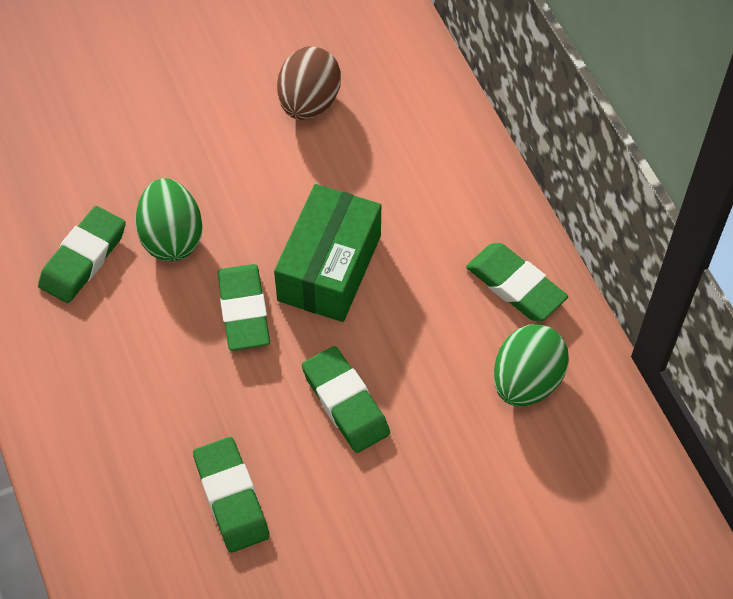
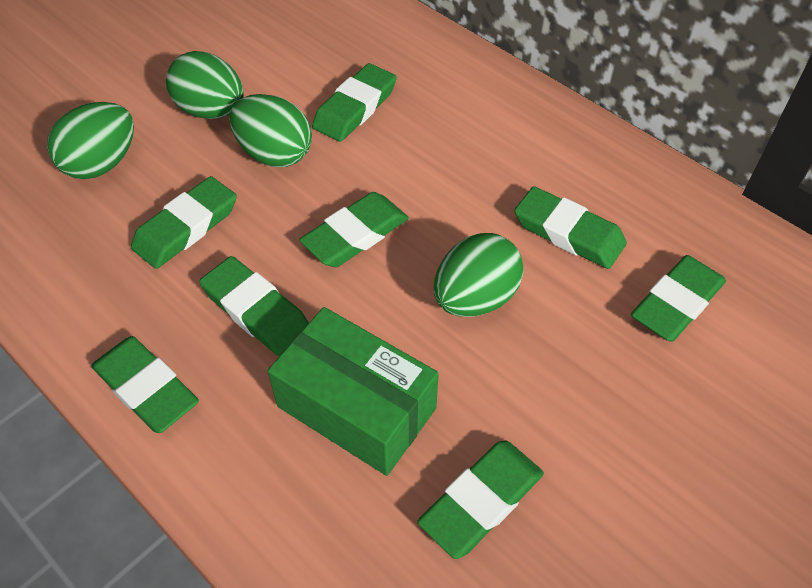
brown egg: [277,46,341,120] = 1 -> none = 0
green egg: [135,178,203,261] [494,324,569,407] = 2 -> [47,102,134,179] [166,51,244,119] [229,94,312,167] [434,233,523,317] = 4
green eraser: [38,206,126,303] [193,437,269,553] [218,264,270,351] [302,346,390,453] [466,243,568,321] = 5 -> [91,336,199,433] [131,176,237,269] [199,256,309,356] [299,192,409,267] [312,63,397,142] [417,440,544,559] [514,186,627,269] [631,255,726,342] = 8

